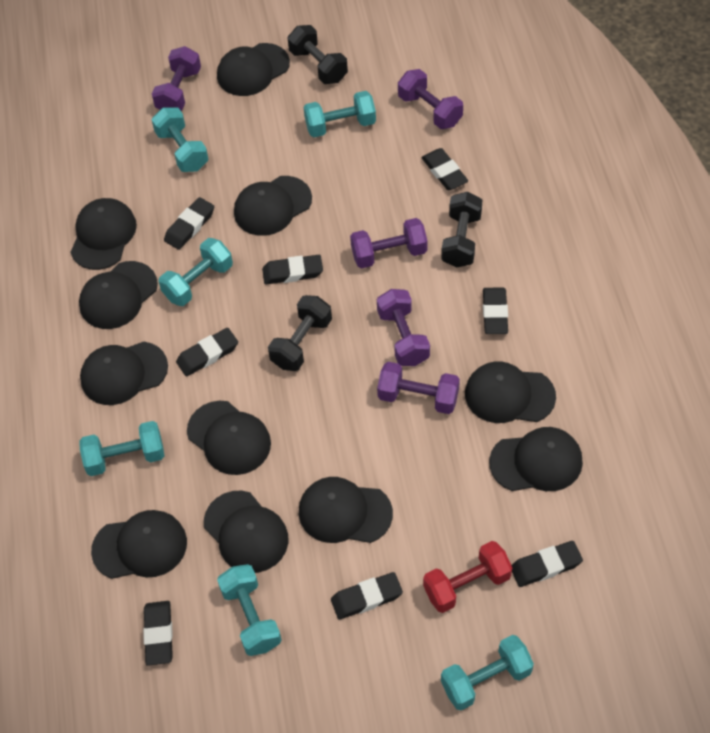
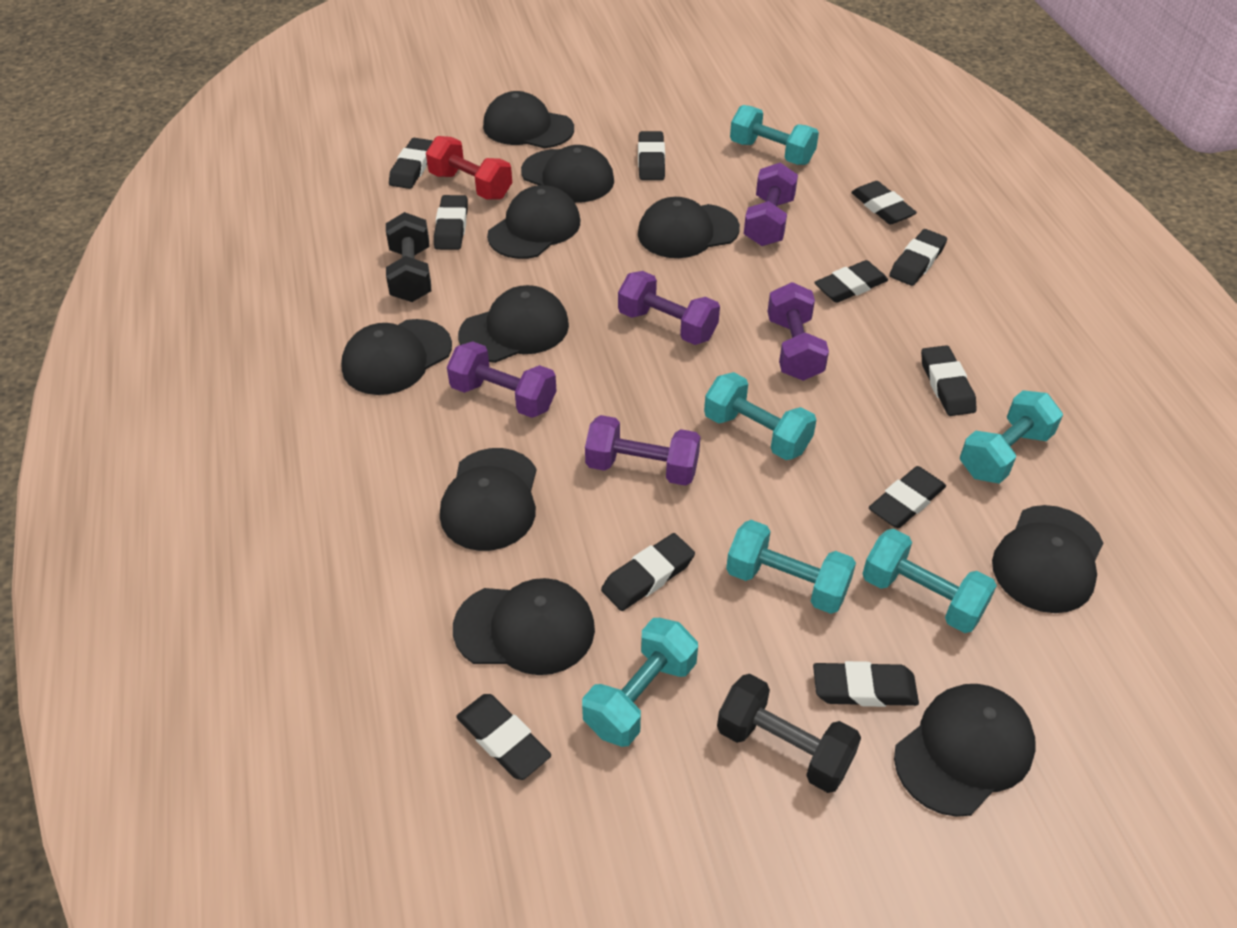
black cap: [70,198,137,270] [79,261,158,329] [80,342,168,405] [91,510,187,579] [187,401,271,475] [204,491,288,573] [217,43,290,96] [234,176,312,236] [299,477,393,543] [465,361,556,423] [489,427,583,491] = 11 -> [341,319,452,395] [440,448,537,551] [453,578,595,675] [458,285,569,363] [483,91,574,148] [487,185,580,259] [521,145,614,203] [638,197,740,258] [894,684,1036,817] [992,505,1103,613] = 10
black dumbbell: [268,295,332,371] [288,25,348,84] [441,192,482,268] = 3 -> [386,212,431,302] [717,674,861,793] = 2
black eraser: [143,601,173,666] [164,197,214,250] [176,328,238,376] [262,255,323,285] [331,572,403,620] [421,148,468,190] [483,288,508,334] [511,541,583,587] = 8 -> [389,138,433,189] [434,195,468,250] [456,694,551,780] [601,533,695,611] [638,131,665,180] [813,661,919,707] [814,260,888,303] [851,181,917,224] [869,466,946,528] [889,229,947,286] [921,345,977,416] = 11

